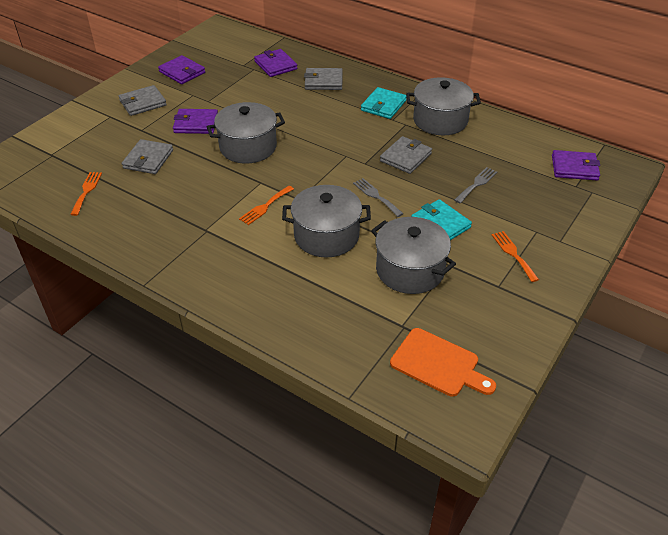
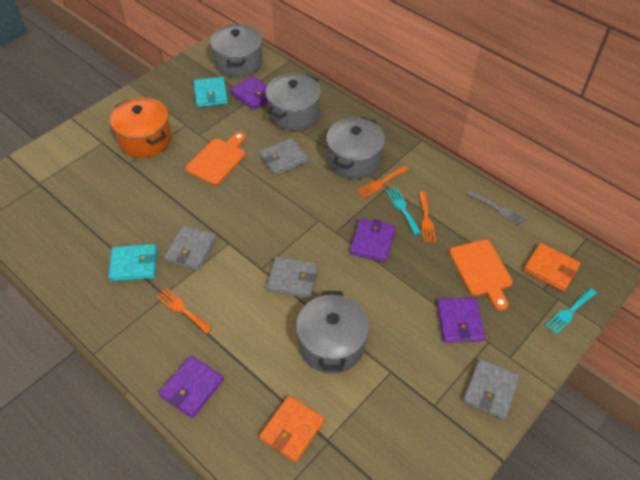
grey fork: [353,178,404,217] [454,167,497,203] = 2 -> [468,190,527,227] = 1
orange cutting board: [390,328,496,397] = 1 -> [185,132,246,185] [449,240,513,311] = 2
orange pot: none = 0 -> [110,98,172,158] = 1
orange wallet: none = 0 -> [259,395,325,462] [523,243,581,292] = 2
turquoise fork: none = 0 -> [386,188,421,235] [545,288,597,334] = 2

